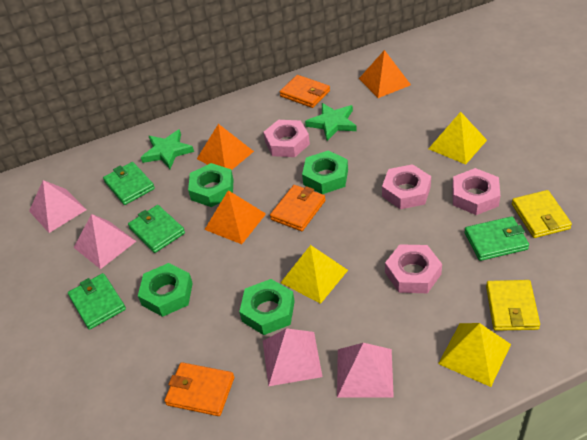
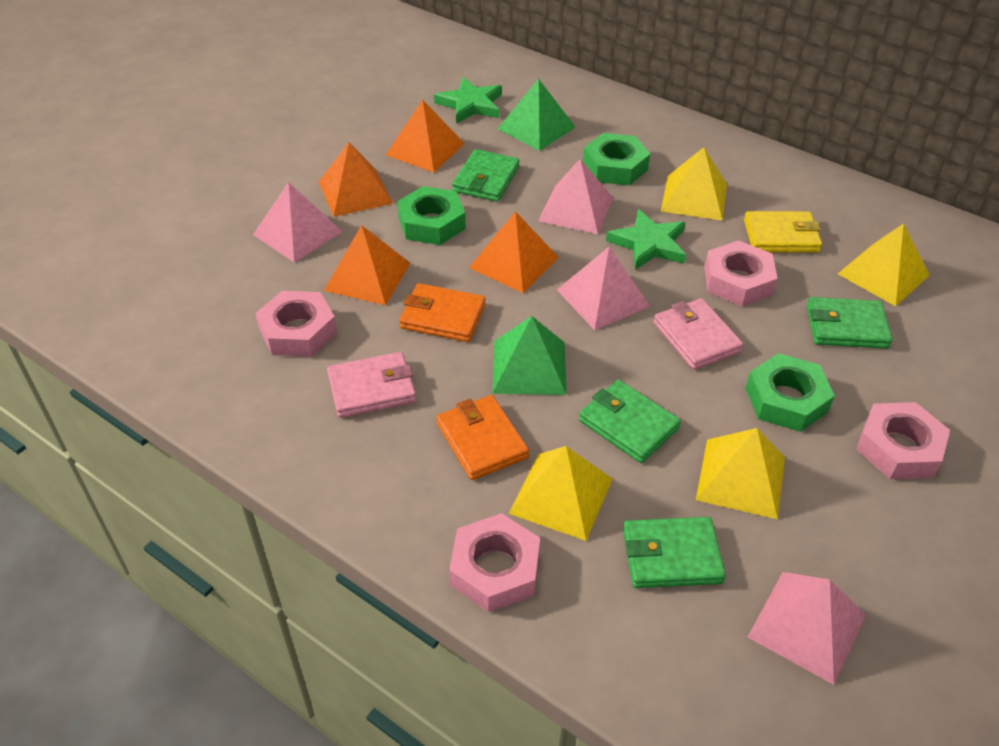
green nut: [138,263,193,317] [188,163,233,207] [239,279,295,335] [302,150,348,194] = 4 -> [397,186,466,245] [583,133,650,186] [746,353,835,432] = 3
green pyramid: none = 0 -> [493,316,566,395] [498,79,575,151] = 2
orange pyramid: [197,124,254,170] [204,190,266,244] [359,50,411,98] = 3 -> [319,142,393,217] [324,225,410,305] [386,99,465,172] [469,211,559,293] = 4
orange wallet: [165,362,234,416] [270,185,326,231] [279,75,330,108] = 3 -> [399,283,486,342] [436,395,529,480] = 2
pink wallet: none = 0 -> [327,352,416,418] [653,298,744,370] = 2
yellow pyramid: [281,245,348,304] [428,112,487,164] [438,323,511,387] = 3 -> [509,446,612,541] [661,147,727,221] [696,428,785,519] [838,223,930,306] = 4
yellow wallet: [486,280,540,331] [512,190,572,238] = 2 -> [744,211,822,253] = 1

